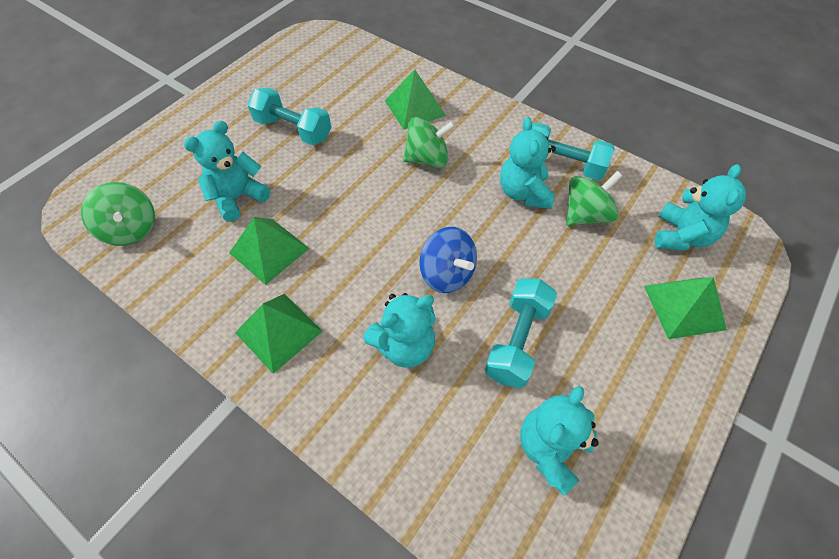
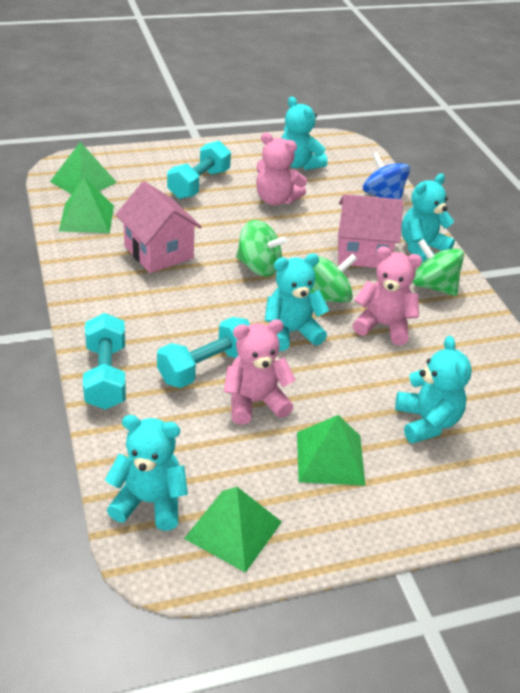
pink house: none = 0 -> [116,181,202,273] [338,194,403,268] = 2
pink teddy bear: none = 0 -> [224,320,296,425] [256,133,307,205] [352,246,422,345] = 3

